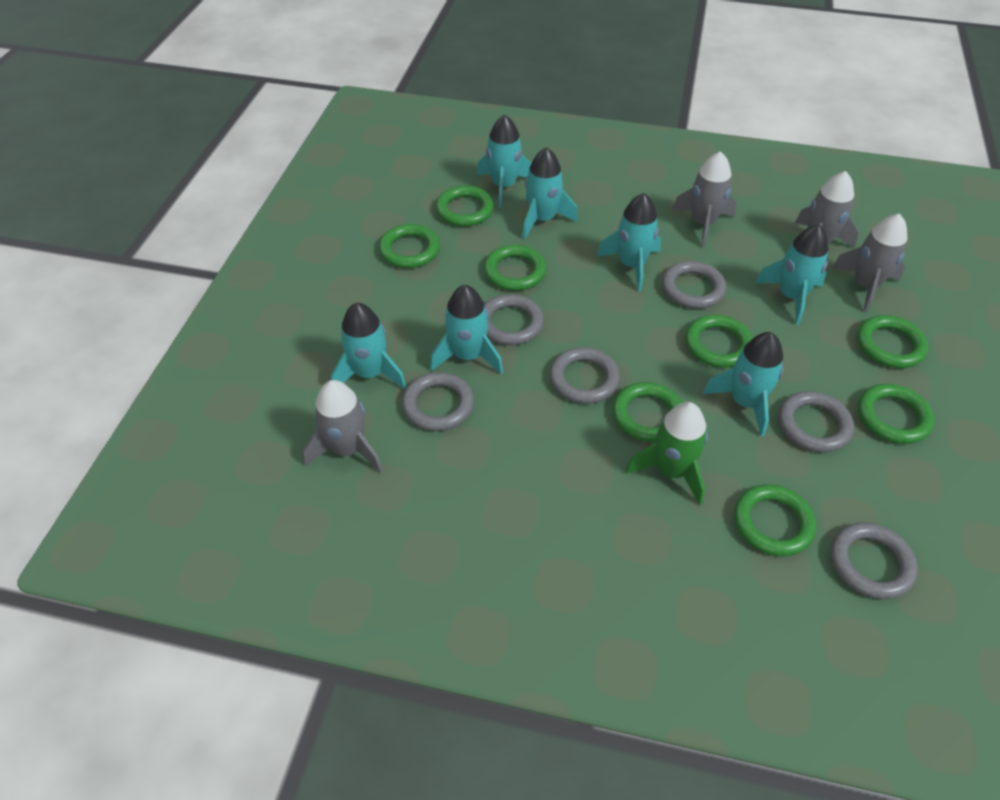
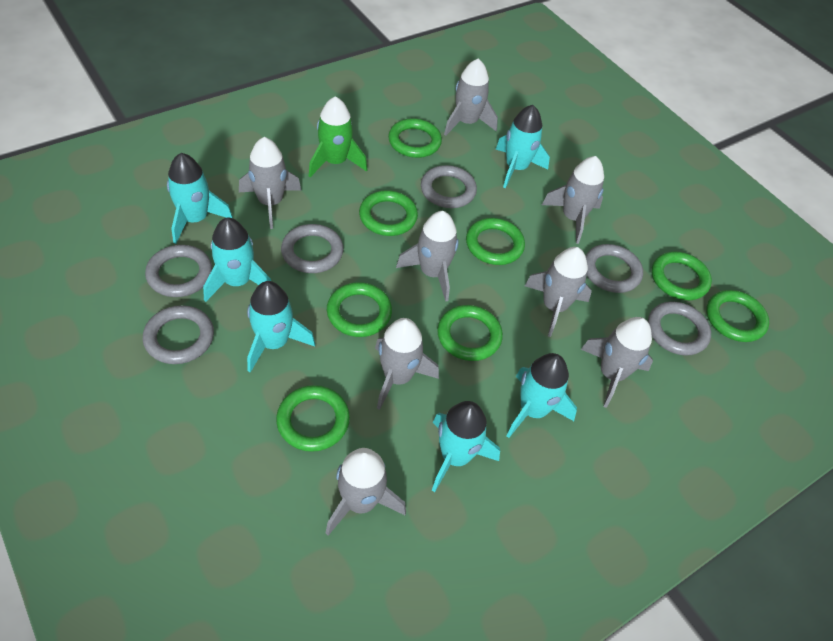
grey rocket: [303,380,383,473] [672,151,736,247] [795,171,858,247] [831,214,907,312] = 4 -> [239,137,301,229] [326,448,406,535] [375,318,439,410] [396,211,459,302] [444,58,498,136] [525,247,592,337] [542,156,604,244] [581,317,653,408] = 8
turquoise rocket: [331,303,406,390] [430,285,503,374] [477,114,531,208] [522,147,578,239] [597,193,661,291] [702,332,784,437] [755,224,829,325] = 7 -> [167,153,233,244] [203,217,271,302] [247,281,315,372] [432,401,500,492] [496,105,550,188] [506,353,577,438] = 6

